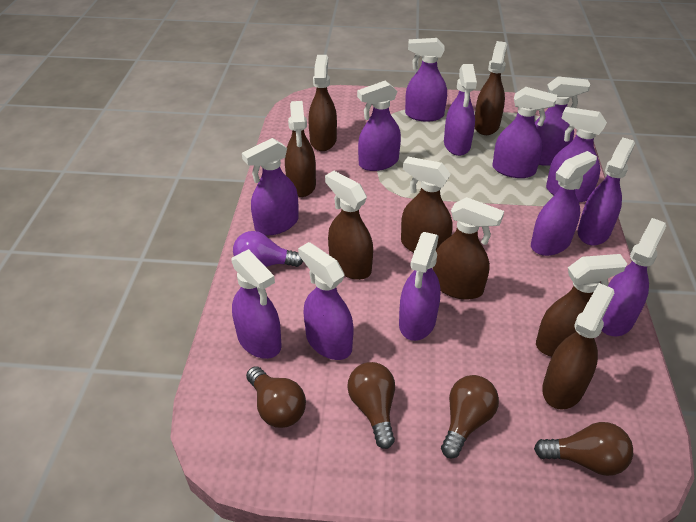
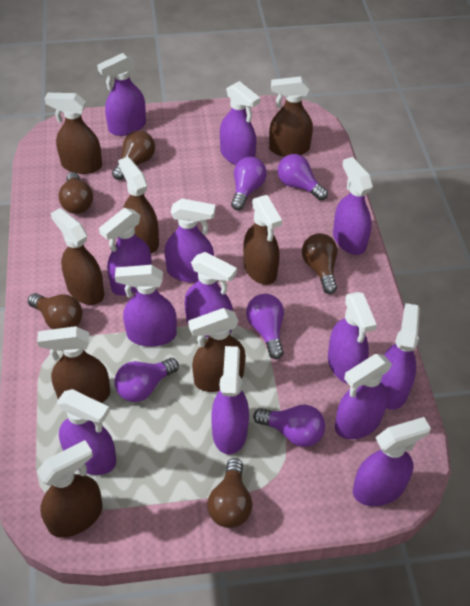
brown light bulb: [246,366,306,428] [347,362,395,449] [441,375,499,459] [534,422,633,476] = 4 -> [28,293,83,329] [59,172,93,214] [112,130,155,180] [207,458,252,528] [302,233,338,294] = 5
purple light bulb: [233,231,303,267] = 1 -> [114,358,179,402] [231,157,267,210] [246,294,284,359] [253,405,325,447] [278,154,328,201] = 5

